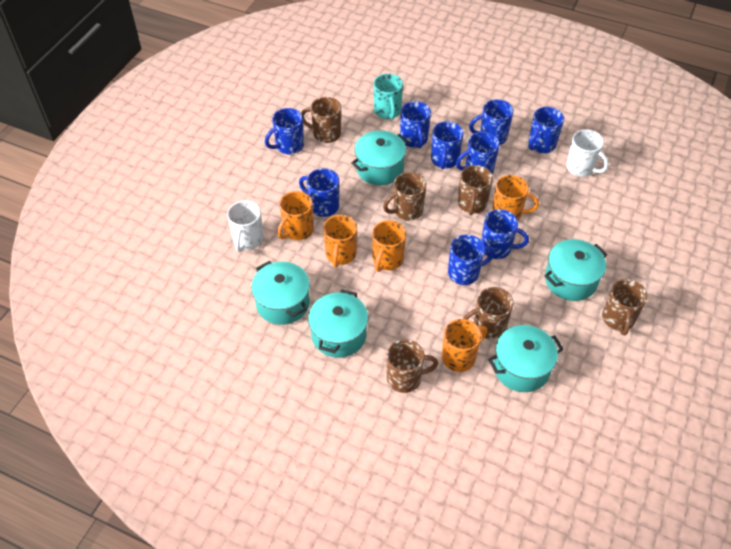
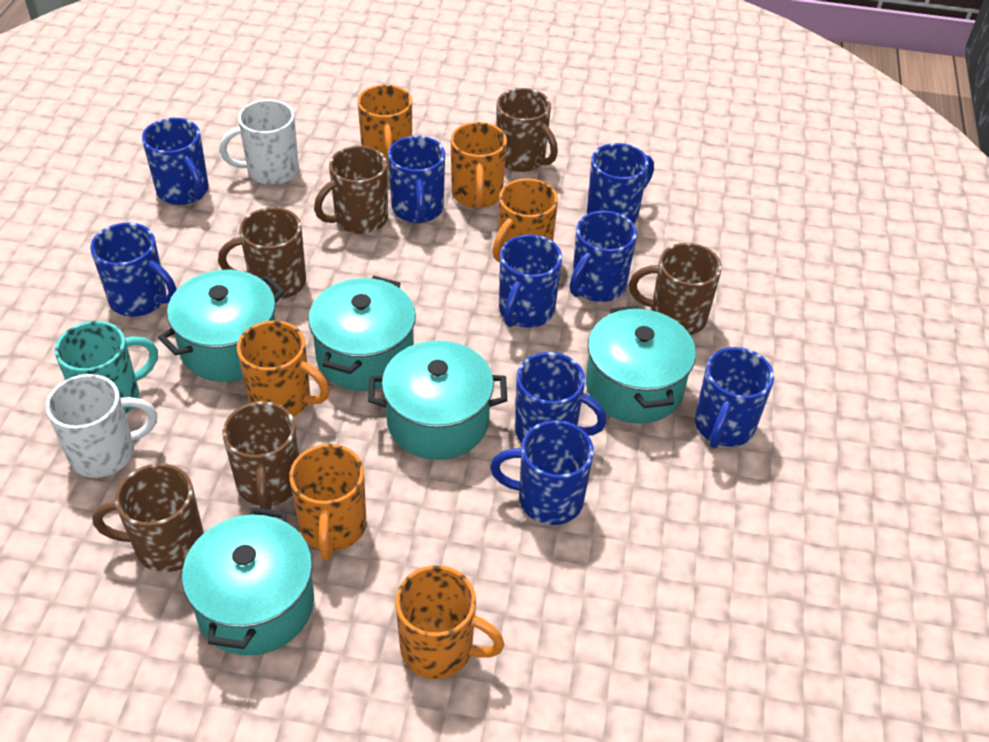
orange mug: [277,191,314,240] [323,215,357,268] [372,220,406,272] [442,319,488,372] [492,175,539,220] = 5 -> [237,320,330,416] [289,444,366,561] [357,85,412,169] [395,565,505,679] [451,122,507,208] [492,178,558,263] = 6

